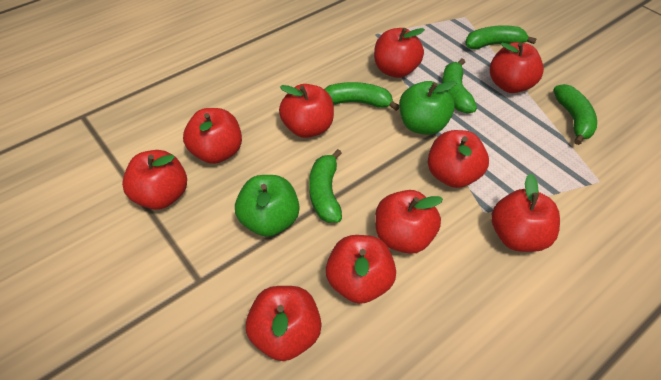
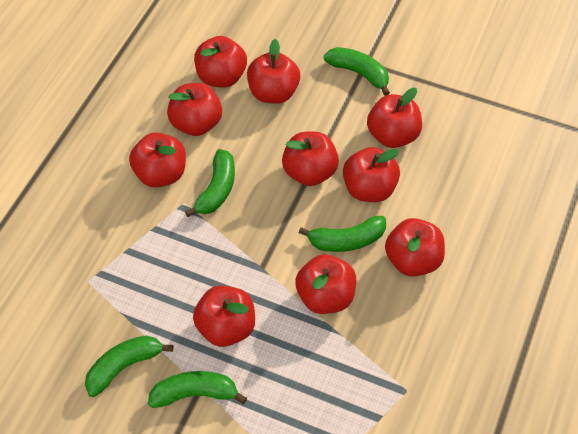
green apple: [235,175,300,237] [399,80,457,135] = 2 -> none = 0

